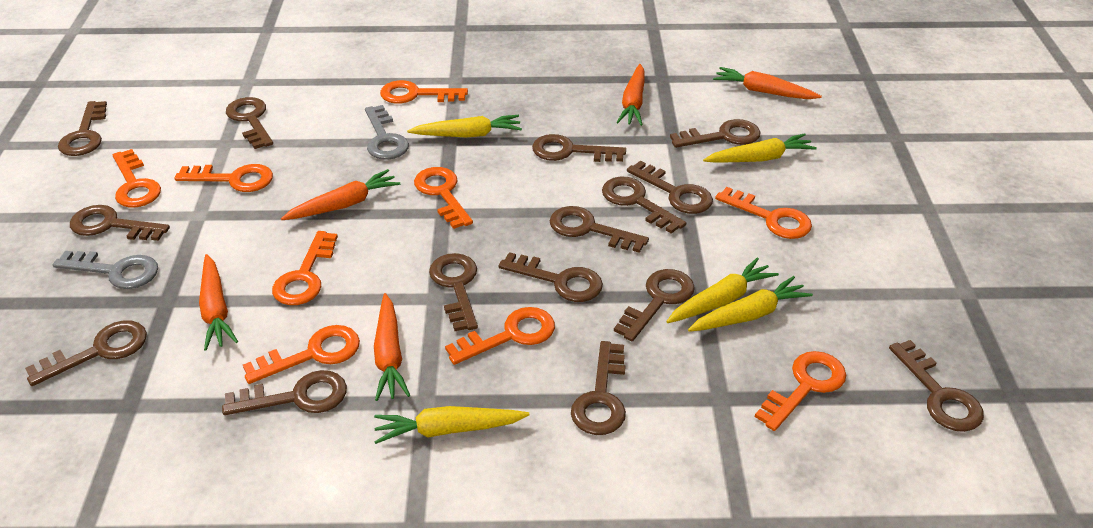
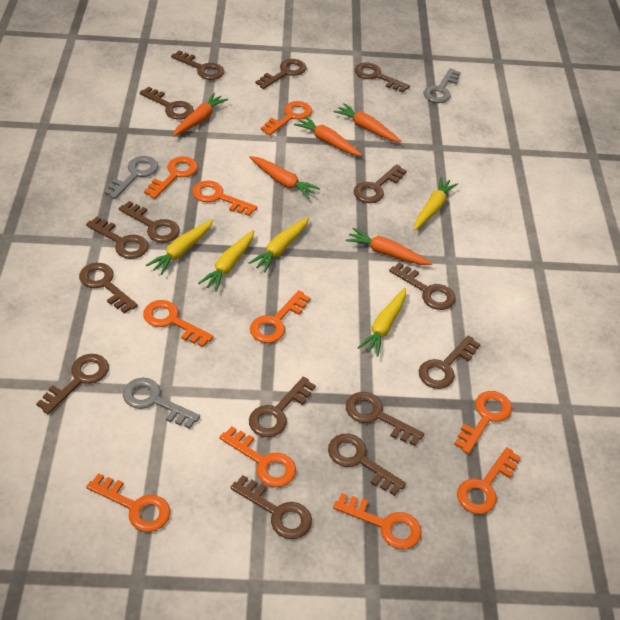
grey key: [53,251,158,289] [365,105,409,160] = 2 -> [104,156,158,199] [123,378,200,429] [424,68,461,103] = 3
orange key: [113,149,161,208] [175,164,273,192] [243,325,360,384] [272,231,338,305] [380,80,468,104] [414,167,473,229] [445,307,555,365] [715,187,812,239] [755,351,846,431] = 9 -> [86,473,170,532] [143,300,213,347] [144,156,198,199] [192,180,257,216] [219,426,296,487] [250,290,310,343] [261,101,312,136] [333,493,422,550] [454,391,512,454] [457,447,521,514] = 10

